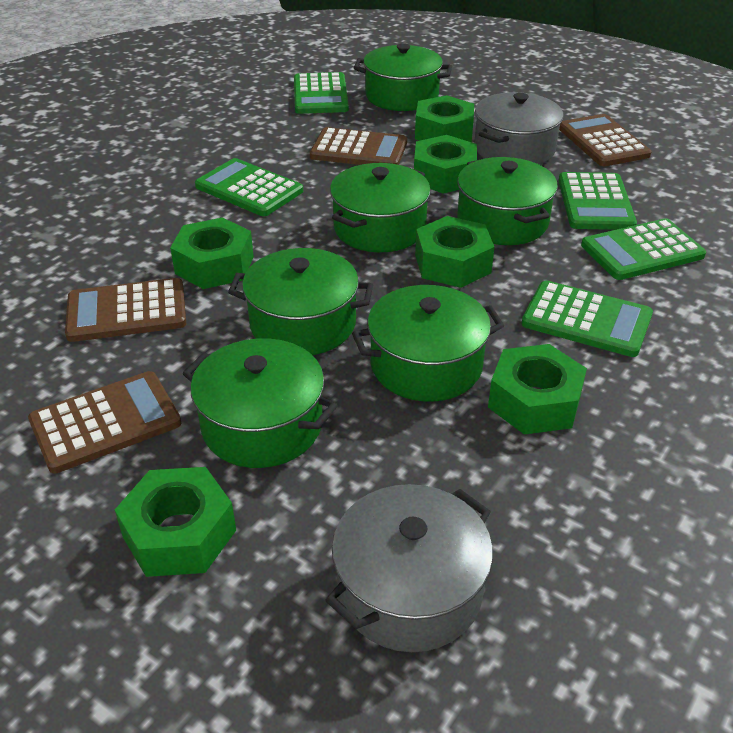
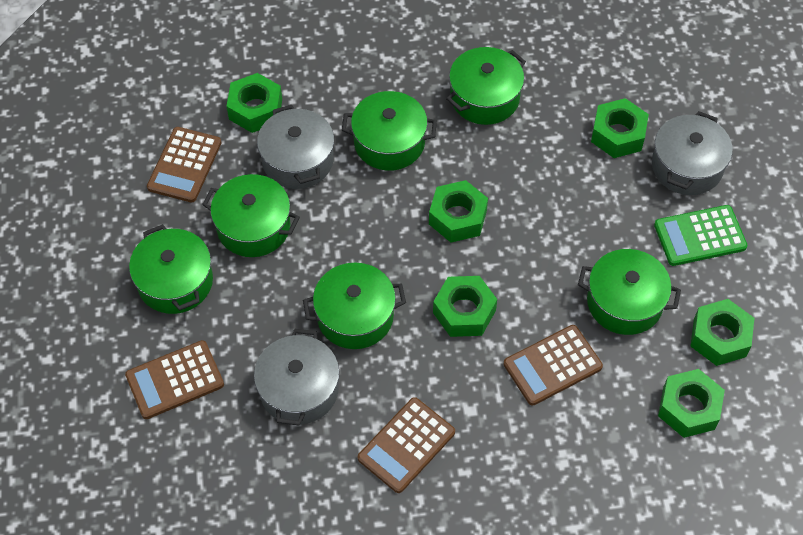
green calculator: [195,158,303,216] [294,72,349,114] [522,280,653,357] [558,172,637,230] [581,218,706,280] = 5 -> [654,205,748,266] = 1
grey pot: [325,484,493,652] [474,92,564,165] = 2 -> [254,329,339,425] [257,105,334,189] [652,111,733,195] = 3

